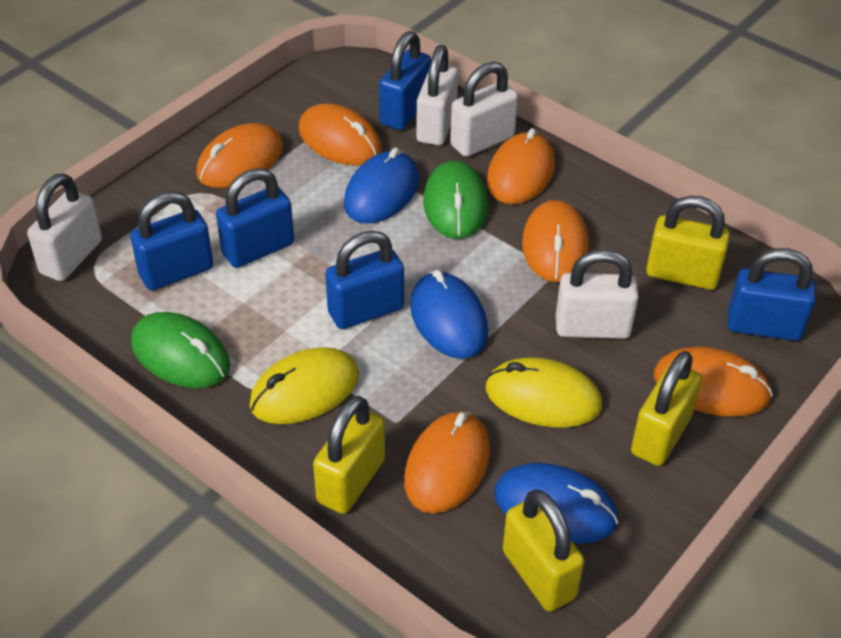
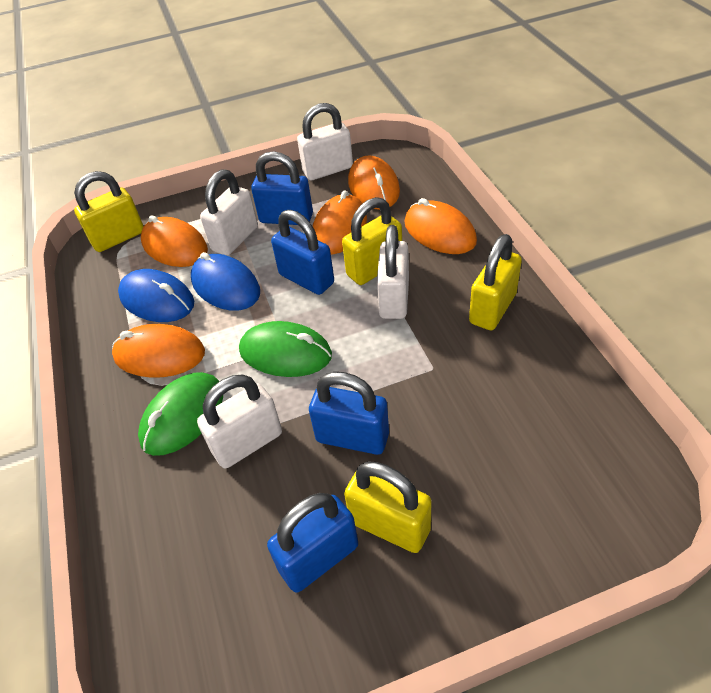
blue mouse: [344,148,419,224] [410,270,488,359] [494,463,619,544] = 3 -> [118,269,194,322] [191,252,260,311] = 2
blue padlock: [130,191,213,291] [216,168,294,268] [325,230,404,329] [379,31,431,130] [727,248,816,341] = 5 -> [251,151,313,225] [267,493,358,593] [271,210,334,295] [309,372,389,455] = 4
orange mouse: [196,123,284,188] [298,103,382,166] [404,412,490,513] [487,128,555,204] [522,200,589,282] [654,347,773,417] = 6 -> [112,324,205,378] [141,215,208,267] [313,190,367,254] [348,155,400,210] [404,198,477,254] = 5
yellow mouse: [250,347,359,424] [486,357,602,428] = 2 -> none = 0

